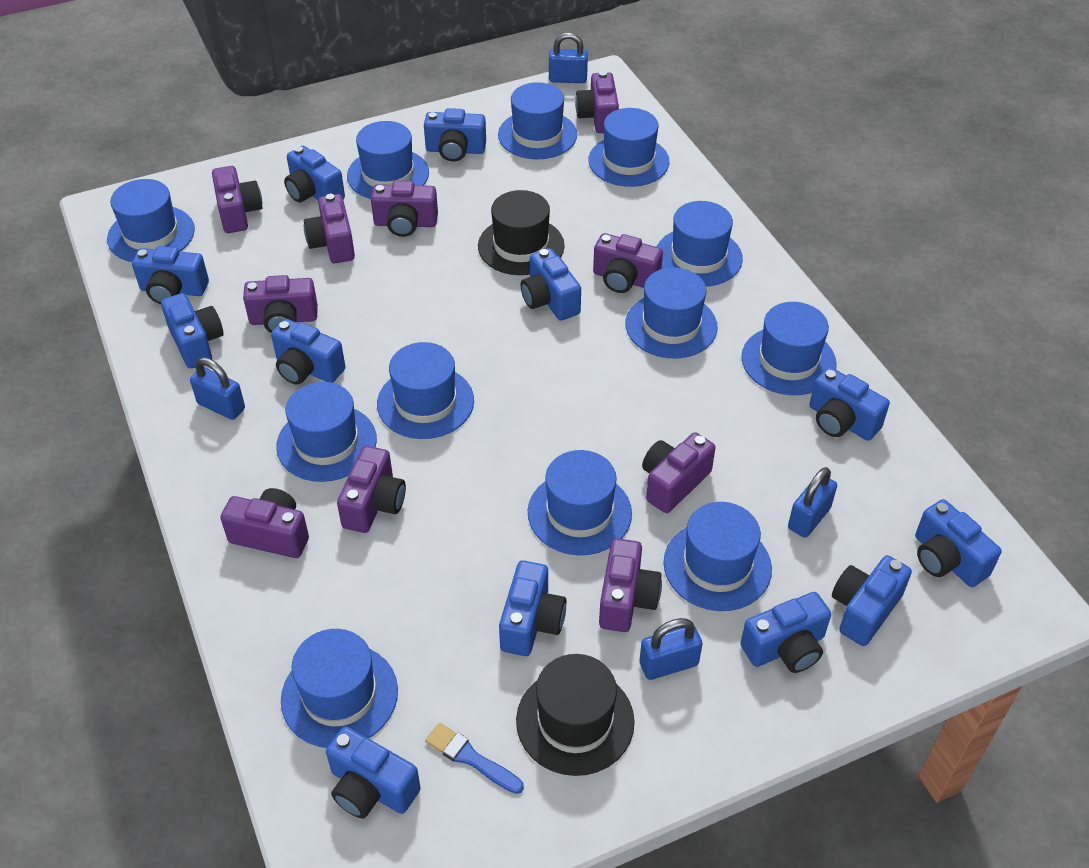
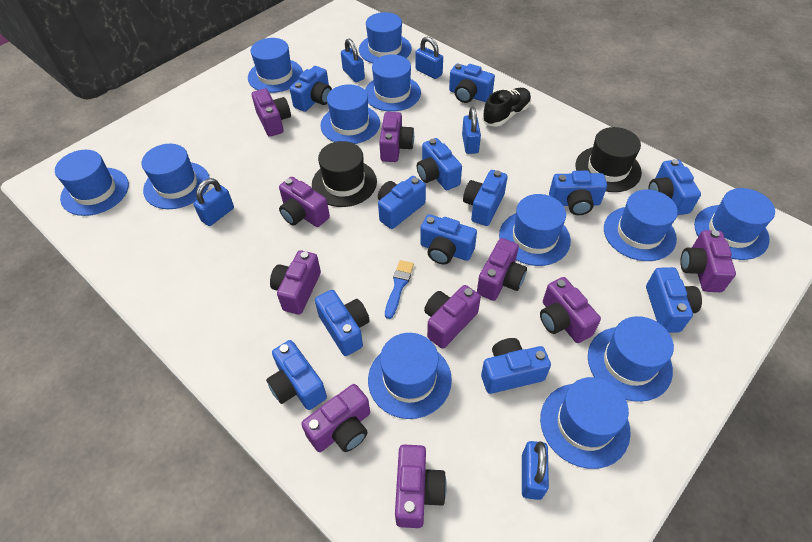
black shoe: none = 0 -> [482,88,531,127] = 1
blue padlock: [190,357,245,420] [549,32,588,83] [639,618,703,680] [788,467,837,538] = 4 -> [193,178,234,226] [341,39,365,82] [415,37,443,79] [462,107,481,154] [522,441,549,500] = 5

